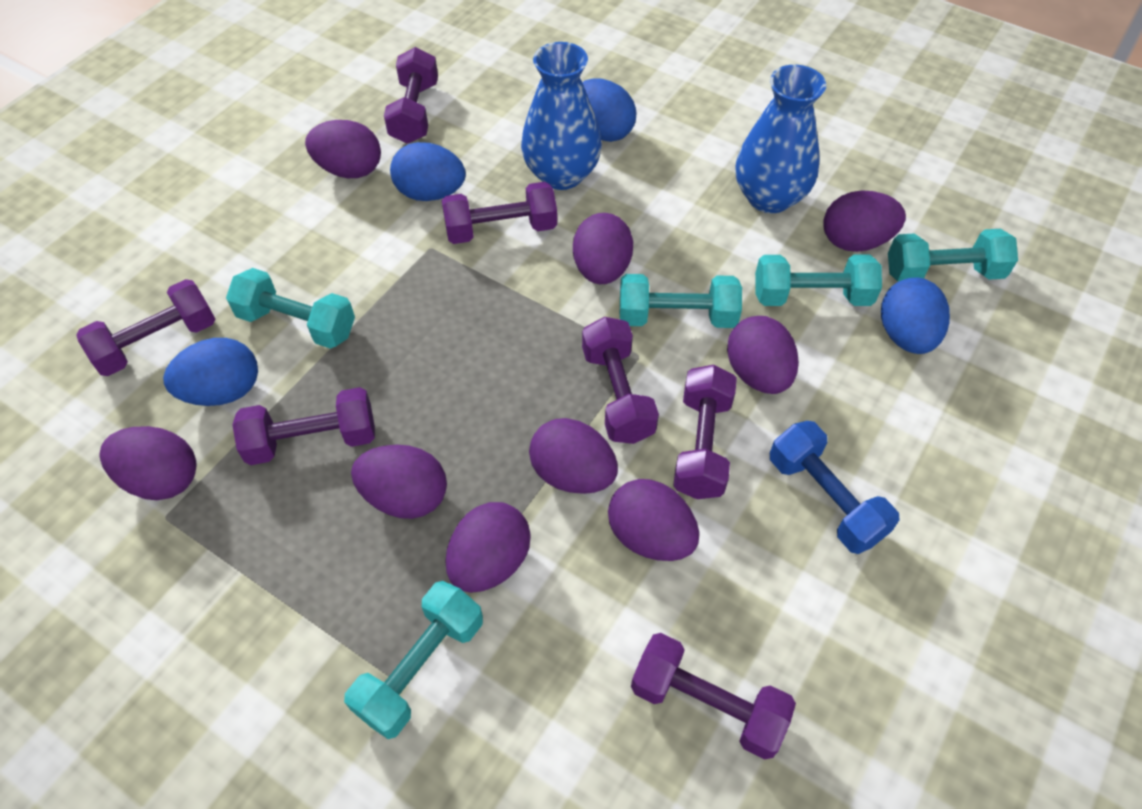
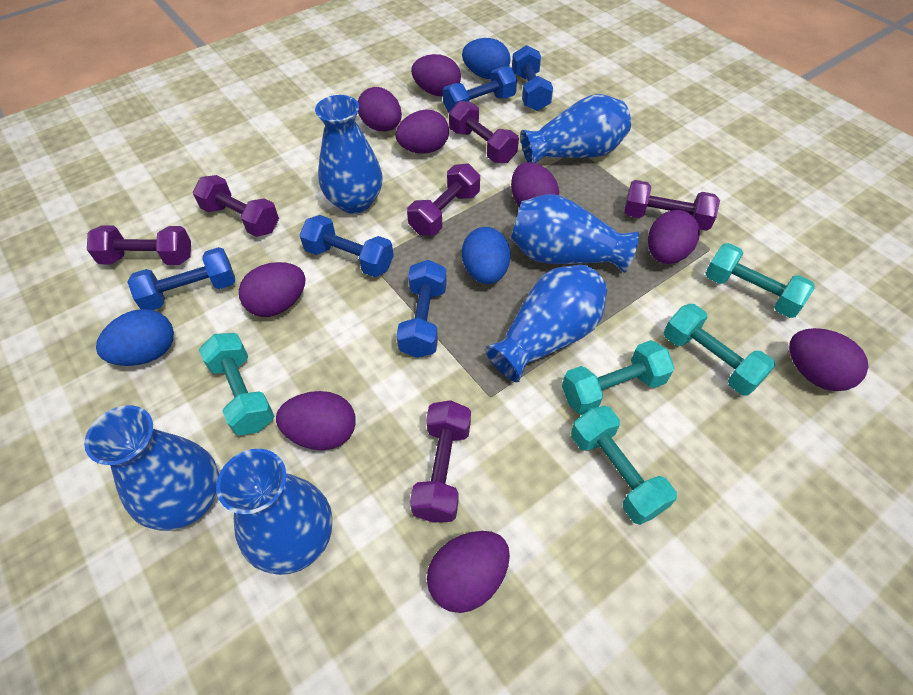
blue dumbbell: [770,421,900,554] = 1 -> [127,247,235,310] [300,215,394,277] [396,260,447,358] [443,66,517,113] [512,45,553,111] = 5
blue egg: [163,338,258,406] [390,142,466,201] [582,78,637,142] [881,278,950,354] = 4 -> [96,309,174,366] [462,38,510,79] [462,227,511,284] = 3
blue vase: [521,42,602,190] [736,65,826,213] = 2 -> [84,405,219,531] [216,449,332,575] [315,95,382,214] [485,264,607,382] [511,194,639,273] [521,94,631,163] = 6
purple dumbbell: [76,279,215,376] [232,387,375,465] [384,47,438,144] [442,182,557,244] [582,317,659,444] [631,633,796,760] [673,365,737,499] = 7 -> [87,225,191,265] [193,175,279,237] [407,163,480,236] [410,400,471,523] [449,101,519,163] [624,180,720,231] = 6

